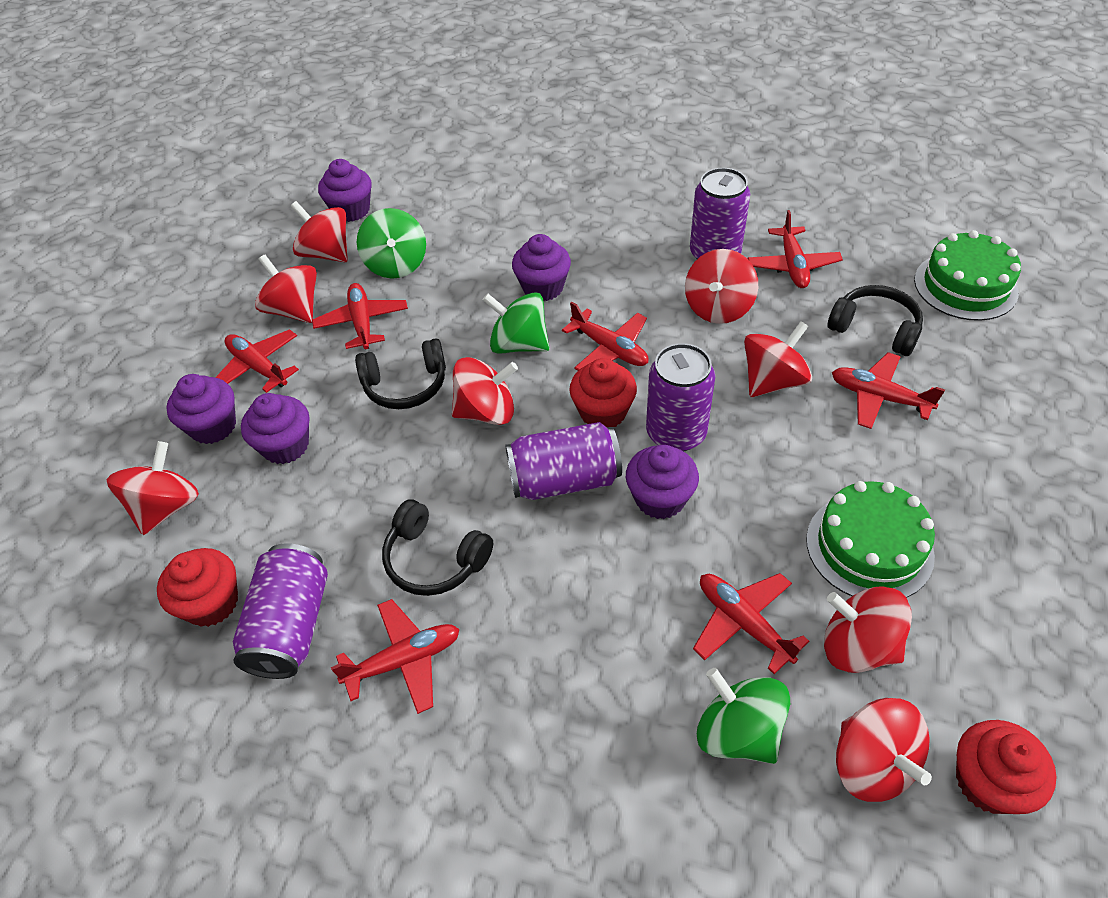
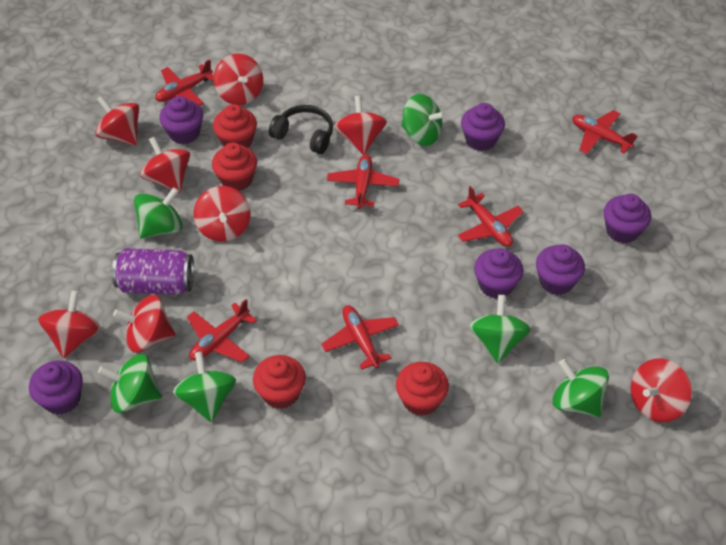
black headphones: [355,338,446,409] [382,499,493,596] [827,285,923,356] = 3 -> [269,105,333,154] = 1
green cake: [806,481,935,598] [914,230,1021,321] = 2 -> none = 0
green spinning top: [357,208,426,279] [483,292,549,354] [697,668,790,764] = 3 -> [98,354,162,413] [134,187,183,239] [173,352,236,422] [401,94,446,146] [469,295,531,363] [553,359,609,417] = 6
purple can: [233,543,328,679] [505,422,622,500] [646,343,715,451] [690,168,750,259] = 4 -> [112,248,194,295] = 1
purple cupcake: [166,374,236,444] [241,393,309,464] [318,159,372,222] [512,234,571,301] [626,445,699,519] = 5 -> [29,361,83,415] [159,96,203,144] [461,103,505,151] [474,248,523,299] [536,244,585,295] [604,194,651,243] = 6
red cupcake: [157,548,238,627] [569,358,637,427] [956,720,1057,814] = 3 -> [212,143,257,191] [213,104,257,148] [253,355,306,409] [396,362,449,416] = 4
red plane: [215,329,299,393] [312,283,408,349] [331,599,460,714] [562,302,649,371] [693,573,809,674] [747,210,843,288] [832,352,945,429] = 7 -> [155,59,214,106] [187,299,257,363] [321,305,399,370] [327,154,399,209] [457,186,524,247] [572,110,638,154] = 6

